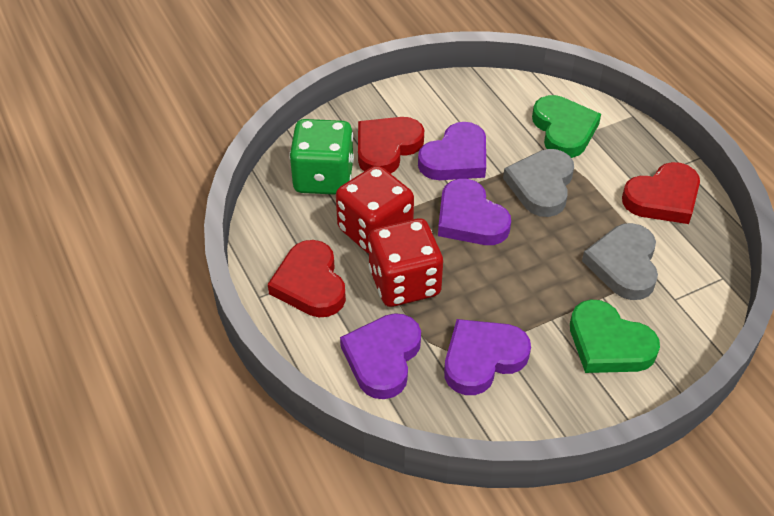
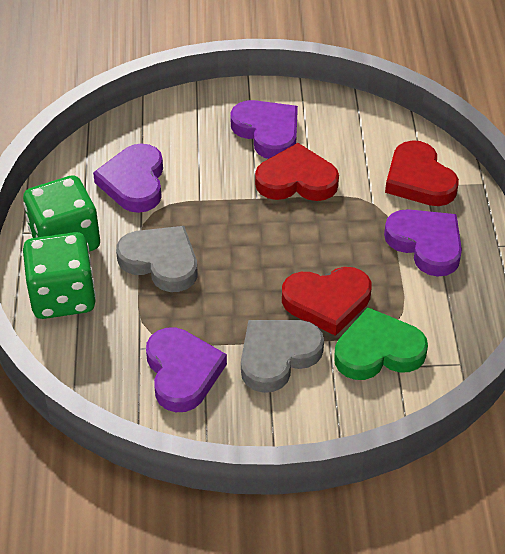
green dice: [289,119,354,195] = 1 -> [23,175,100,252] [23,232,96,319] = 2
green heart: [532,95,601,158] [570,299,660,373] = 2 -> [334,307,428,380] = 1
red dice: [336,165,414,254] [368,218,443,307] = 2 -> none = 0

